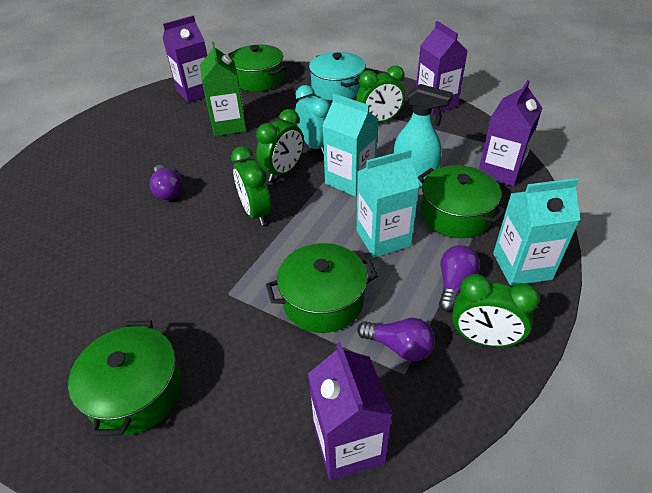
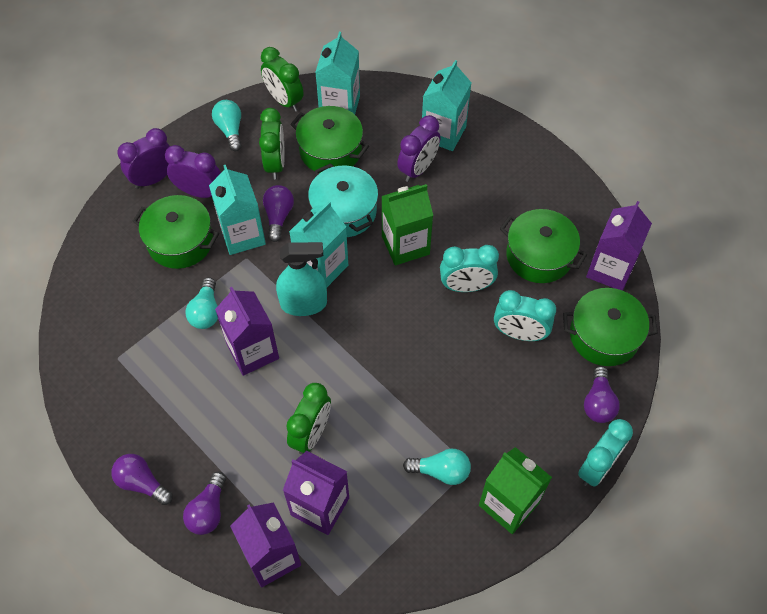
green carton: [200,42,247,136] = 1 -> [382,184,433,265] [479,447,552,534] = 2
green clock: [231,146,271,226] [256,109,304,182] [356,65,405,123] [452,274,540,347] = 4 -> [259,108,285,179] [261,47,304,112] [286,383,331,454] = 3
purple clock: none = 0 -> [117,128,170,189] [165,145,221,198] [397,115,440,182] = 3
purple light bulb: [150,165,183,200] [357,318,435,362] [439,245,480,312] = 3 -> [111,454,173,505] [183,472,226,535] [263,185,294,242] [584,366,620,423] = 4
turquoise carton: [322,94,378,197] [357,149,419,258] [493,178,580,286] = 3 -> [209,165,266,255] [289,201,348,287] [315,32,360,114] [422,60,472,151] = 4
turquoise clock: [295,85,330,155] = 1 -> [440,245,499,292] [494,290,556,341] [578,419,633,487] = 3
turquoise light bulb: none = 0 -> [185,277,218,329] [212,100,242,152] [403,449,471,485] = 3

